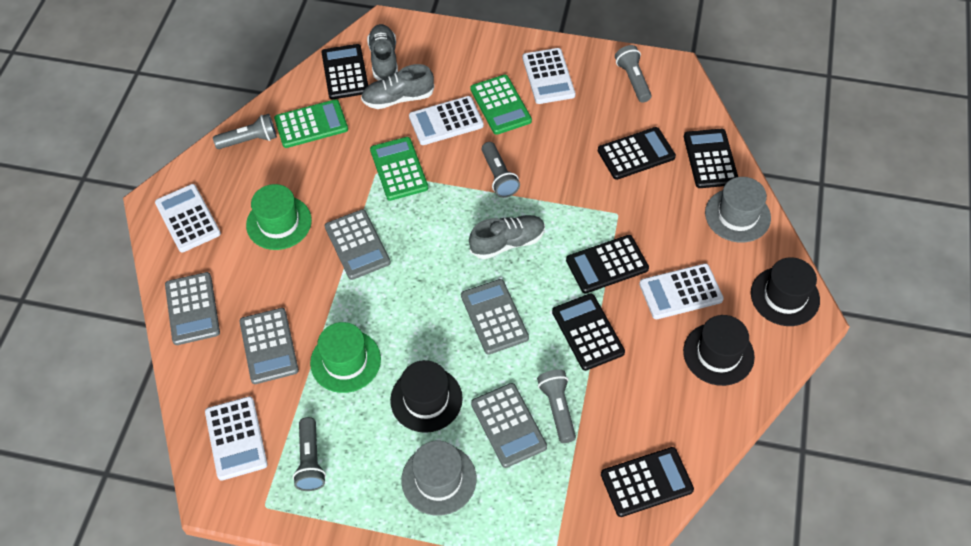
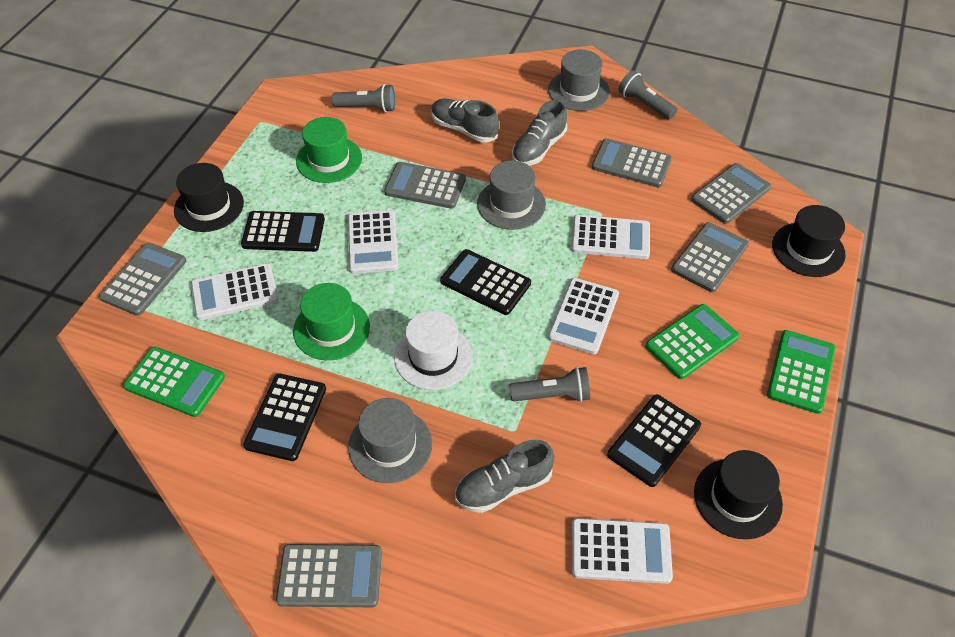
black calculator: [321,44,368,99] [552,293,625,371] [566,235,649,294] [598,127,676,180] [601,447,694,517] [684,129,738,188] = 6 -> [241,211,325,252] [243,374,326,461] [440,249,531,315] [607,394,701,487] = 4
grey calculator: [165,272,220,345] [239,308,299,384] [325,209,391,280] [461,279,529,355] [471,383,547,468] = 5 -> [99,243,186,316] [276,544,382,607] [384,162,466,209] [592,138,672,187] [671,222,749,292] [691,163,771,224] = 6
grey flashlight: [213,114,277,149] [293,417,326,491] [482,142,520,198] [537,369,576,443] [615,45,652,103] = 5 -> [332,84,395,112] [509,367,590,402] [618,70,677,119] = 3
grey hat: [401,441,476,516] [705,177,771,243] = 2 -> [348,398,432,483] [477,160,546,230] [548,50,610,111] = 3
white hat: none = 0 -> [394,311,473,390] = 1

